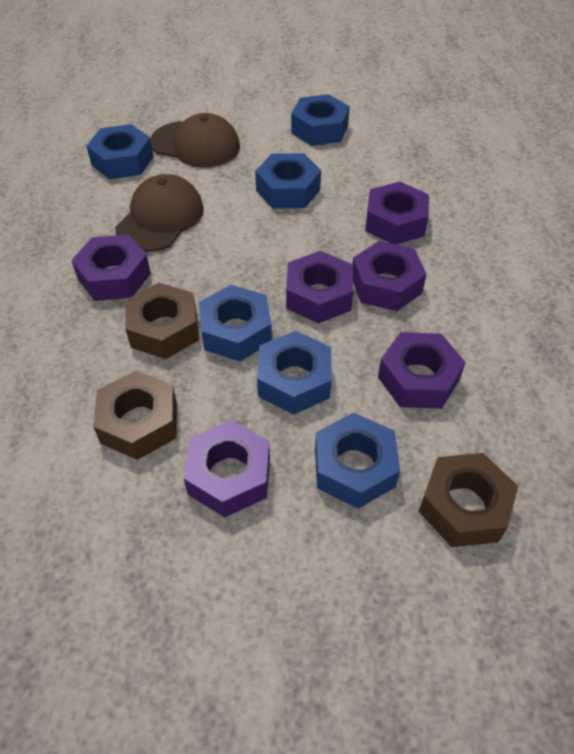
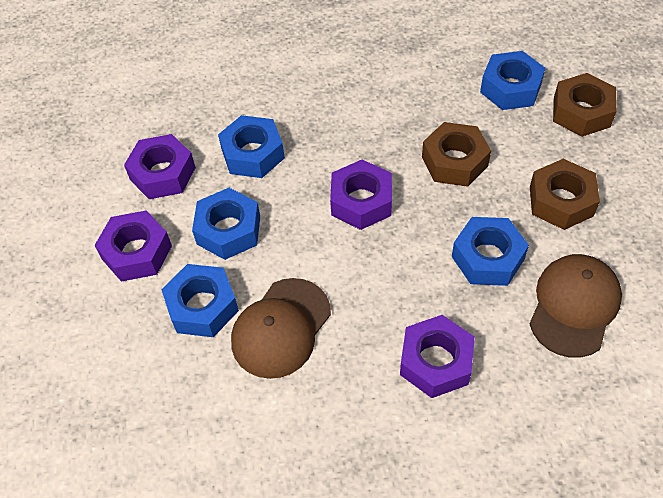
blue nut: [86,124,154,179] [199,285,272,361] [255,153,321,208] [257,331,332,415] [291,94,350,146] [315,413,400,509] = 6 -> [161,264,239,337] [192,188,260,260] [218,115,285,178] [452,217,529,286] [480,51,545,110] = 5
purple nut: [71,234,151,301] [184,420,270,517] [286,251,353,324] [353,241,427,311] [365,182,429,244] [378,332,466,409] = 6 -> [94,211,172,282] [124,134,196,199] [330,160,392,230] [400,315,475,398] = 4

